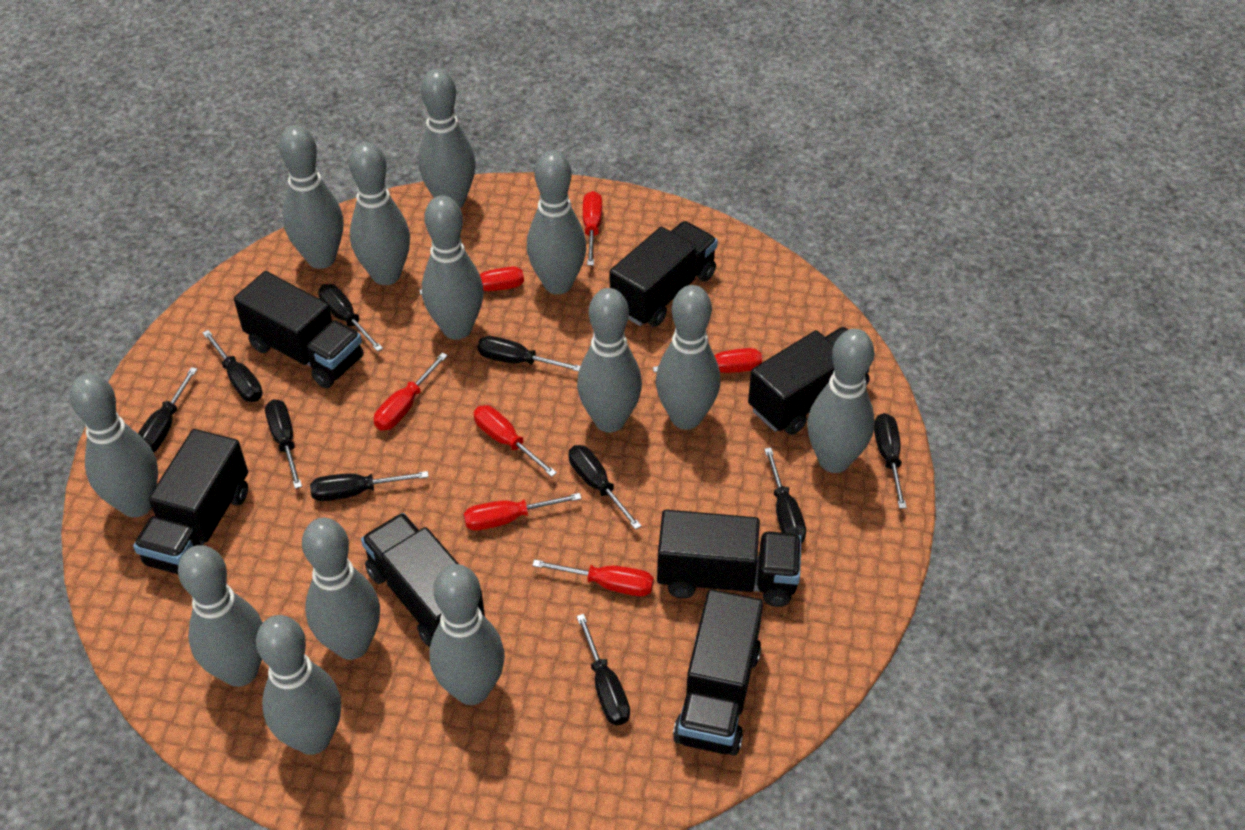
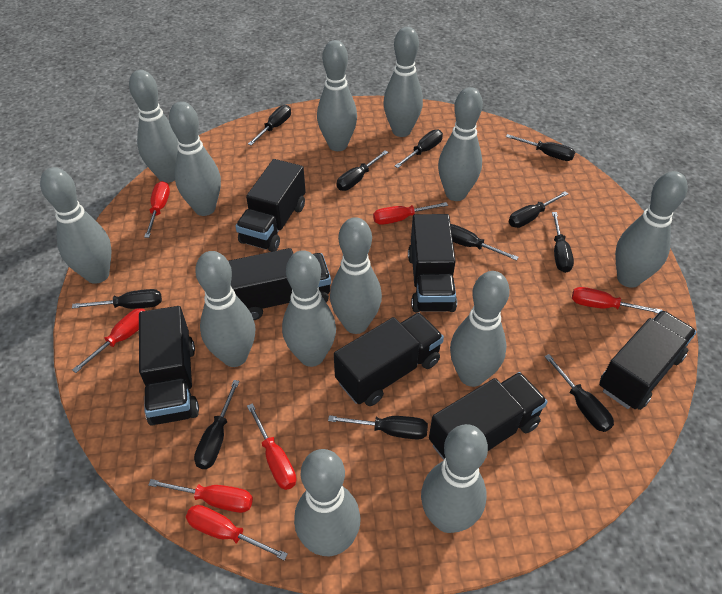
black screwdriver: [138,367,197,452] [202,330,263,402] [265,399,302,489] [310,471,429,501] [318,284,383,352] [477,336,580,372] [569,445,641,530] [576,614,630,725] [764,448,806,543] [874,413,907,509] = 10 -> [72,289,162,309] [194,380,240,469] [248,105,291,145] [328,415,428,440] [337,150,388,191] [395,130,443,168] [451,224,519,261] [506,134,575,161] [509,191,568,228] [545,354,614,432] [552,212,574,273] = 11

